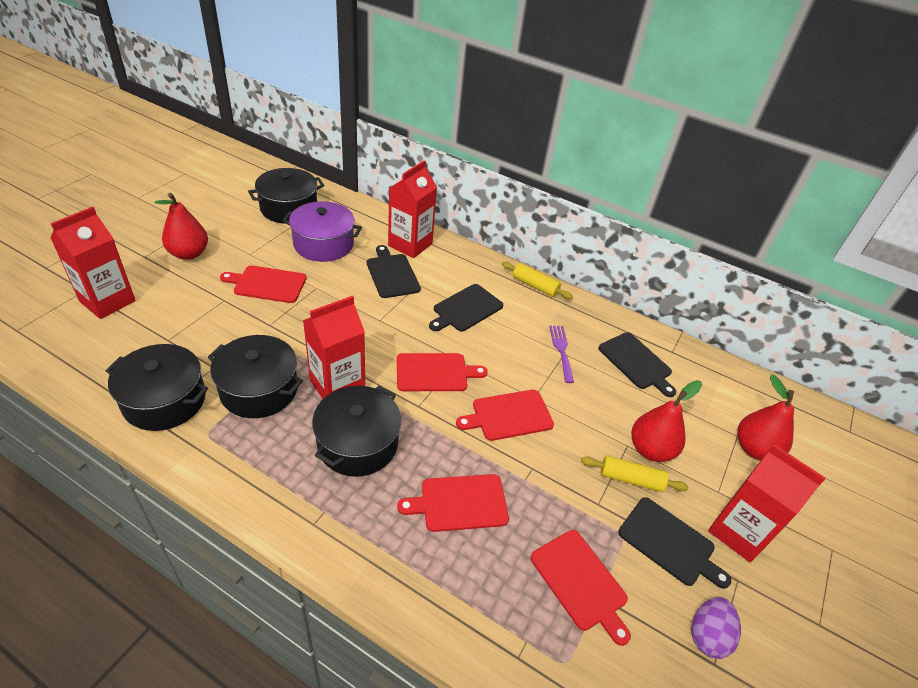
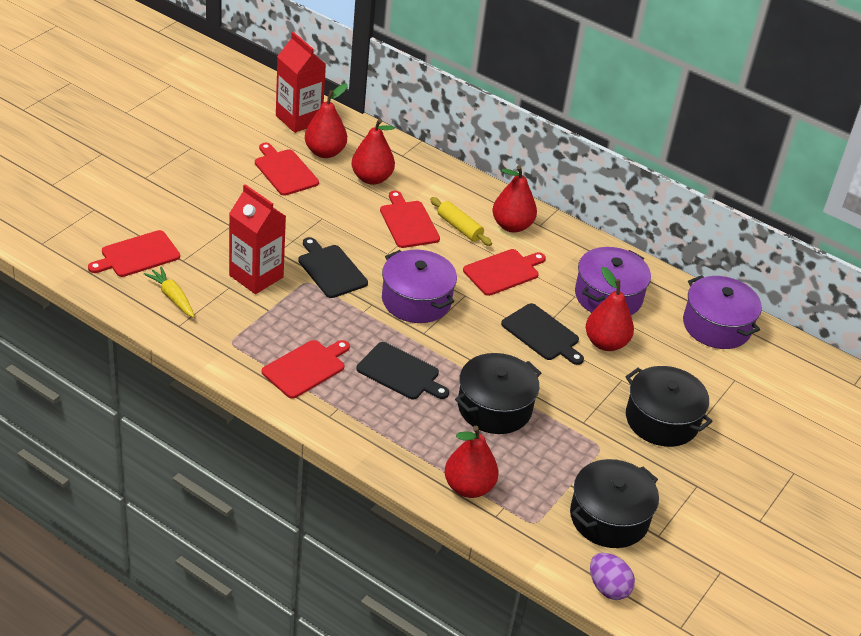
black cutting board: [367,245,421,298] [429,284,503,331] [598,332,676,397] [618,497,731,589] = 4 -> [298,237,368,298] [356,342,449,399] [501,303,584,365] = 3
black pot: [106,344,208,431] [208,335,303,418] [248,168,324,224] [312,386,401,477] = 4 -> [455,353,541,434] [570,459,659,548] [625,366,713,447] = 3
purple fork: [549,326,574,383] = 1 -> none = 0
purple pot: [282,201,362,262] = 1 -> [382,250,457,323] [575,247,651,315] [683,275,762,349] = 3
red carton: [51,207,136,319] [303,296,365,399] [388,160,437,258] [708,444,826,562] = 4 -> [229,184,286,294] [276,32,326,133] = 2
red pear: [155,193,208,260] [631,380,702,462] [737,374,794,460] = 3 -> [305,84,348,158] [351,119,395,185] [445,426,498,498] [492,165,537,232] [586,267,634,351] = 5
yellow carrot: none = 0 -> [144,266,195,318] = 1
yellow rolling pin: [502,261,573,299] [581,455,688,492] = 2 -> [430,197,492,246] = 1

